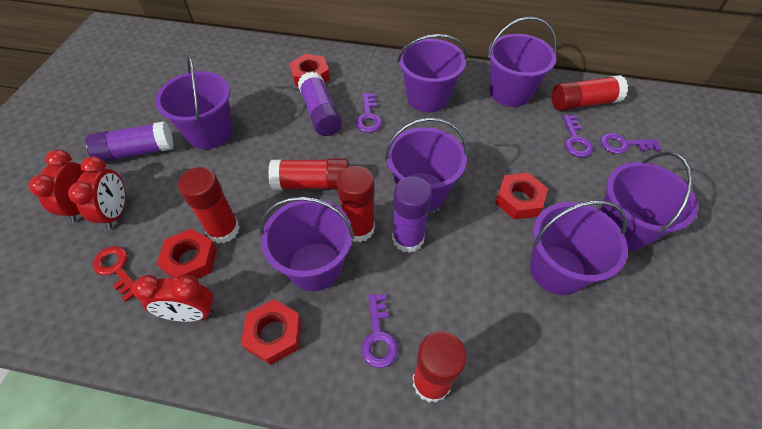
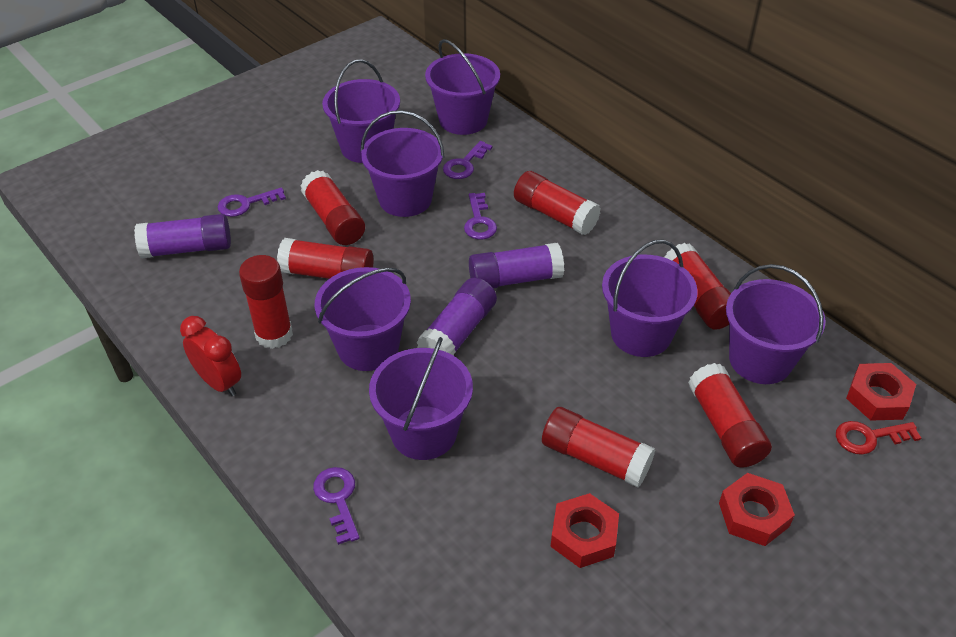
red clock: [29,150,85,222] [68,156,125,229] [133,275,215,322] = 3 -> [180,316,241,396] = 1
red glue stick: [178,167,240,243] [268,158,349,190] [337,166,375,242] [413,331,467,403] [552,75,628,111] = 5 -> [239,255,293,349] [277,238,373,279] [300,170,365,245] [514,171,601,235] [542,407,655,488] [664,243,731,330] [688,363,772,468] = 7
red nut: [157,228,217,279] [241,299,301,365] [290,54,330,87] [495,173,548,219] = 4 -> [551,493,619,568] [719,473,795,546] [846,363,916,421] = 3

